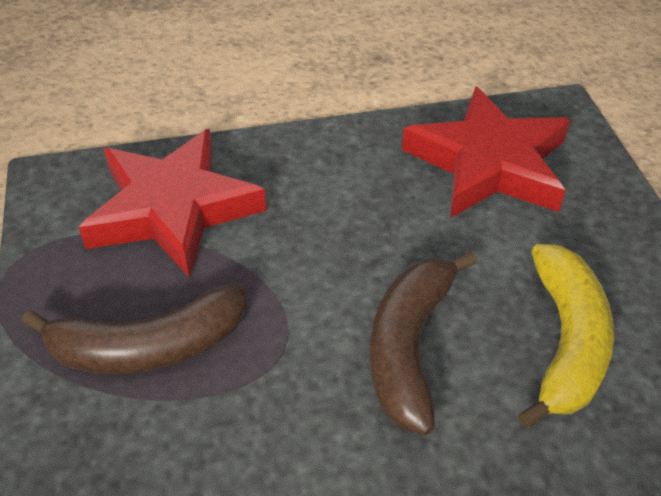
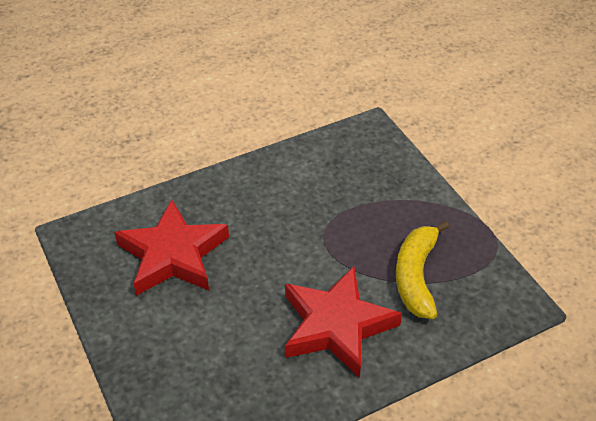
brown banana: [22,284,246,374] [370,251,477,435] = 2 -> none = 0

